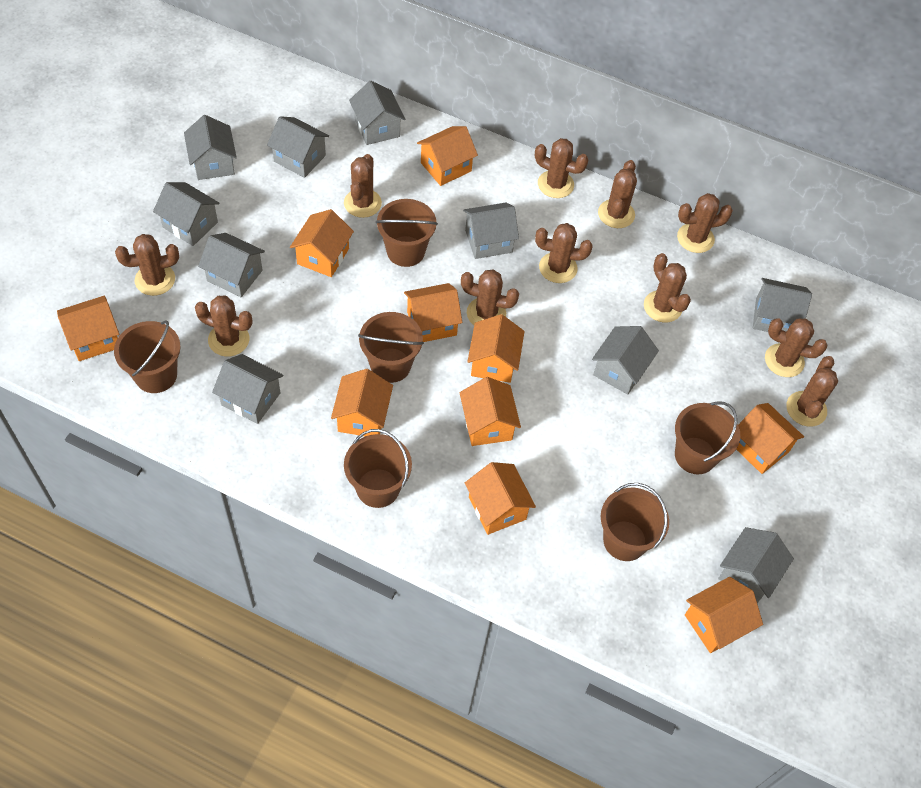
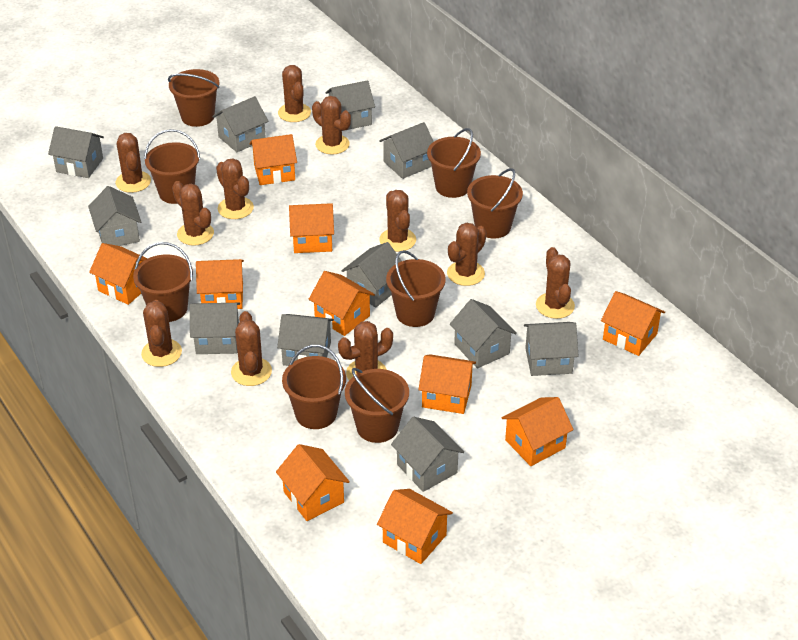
brown bucket: [114,321,181,393] [344,429,412,508] [358,312,424,383] [376,199,438,267] [601,483,669,561] [675,401,740,474] = 6 -> [133,242,193,322] [144,129,200,204] [168,69,219,127] [282,345,346,429] [345,368,409,443] [386,250,446,327] [427,128,481,198] [467,168,523,239] = 8
grey house: [153,182,220,246] [184,115,237,180] [198,233,265,297] [212,354,283,424] [267,116,329,178] [349,81,405,145] [463,202,519,259] [592,326,659,394] [718,527,794,603] [753,278,812,332] = 10 -> [48,126,104,178] [88,186,141,246] [190,303,240,354] [212,96,268,152] [277,314,334,366] [325,80,375,130] [342,242,401,307] [379,122,434,179] [391,417,464,492] [450,299,517,368] [524,322,578,376] = 11

